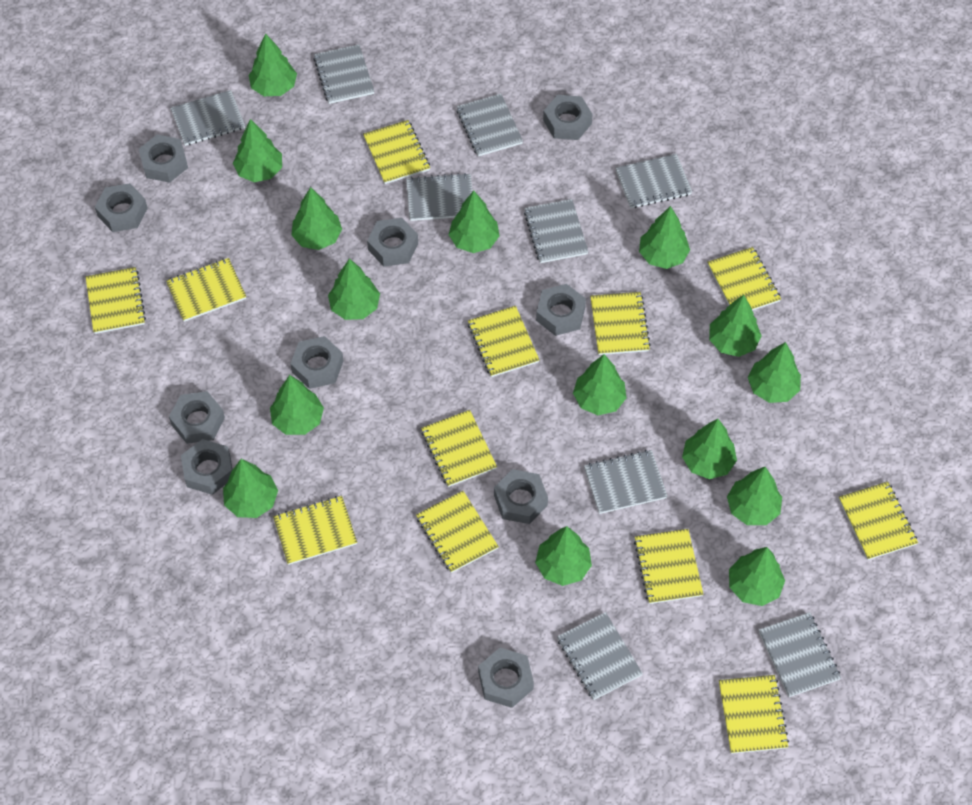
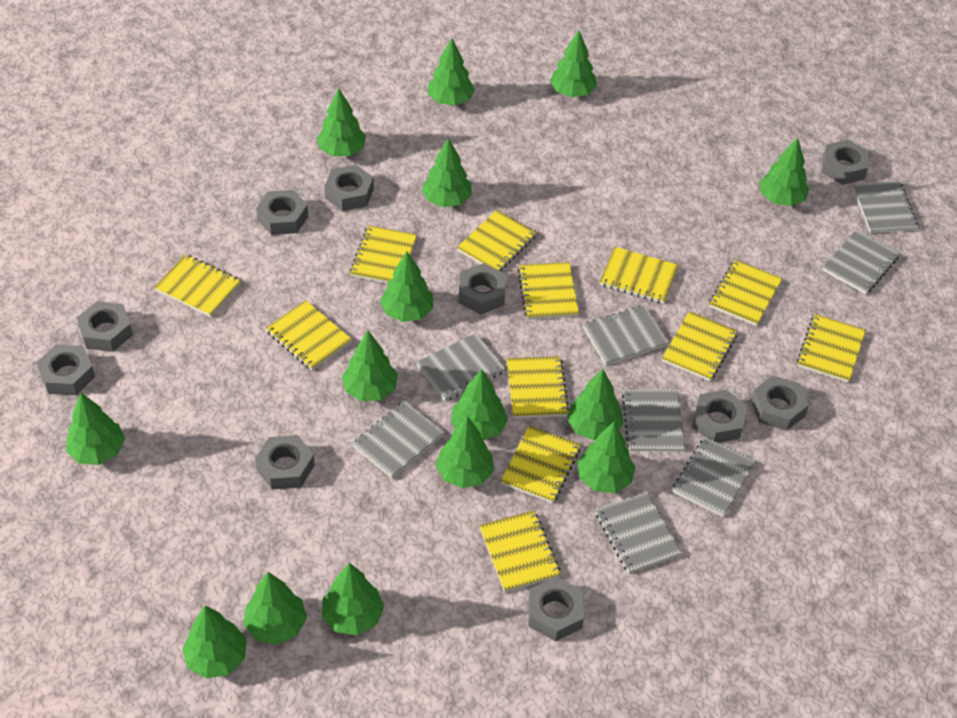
grey notebook: [171,90,245,146] [313,44,374,104] [406,173,473,221] [456,94,523,156] [524,199,588,263] [557,612,643,700] [584,450,667,514] [616,154,692,208] [759,612,841,697] = 9 -> [352,401,444,478] [416,333,505,401] [583,305,669,365] [596,492,682,574] [622,390,685,452] [673,437,756,517] [823,230,900,294] [853,181,918,233] = 8

